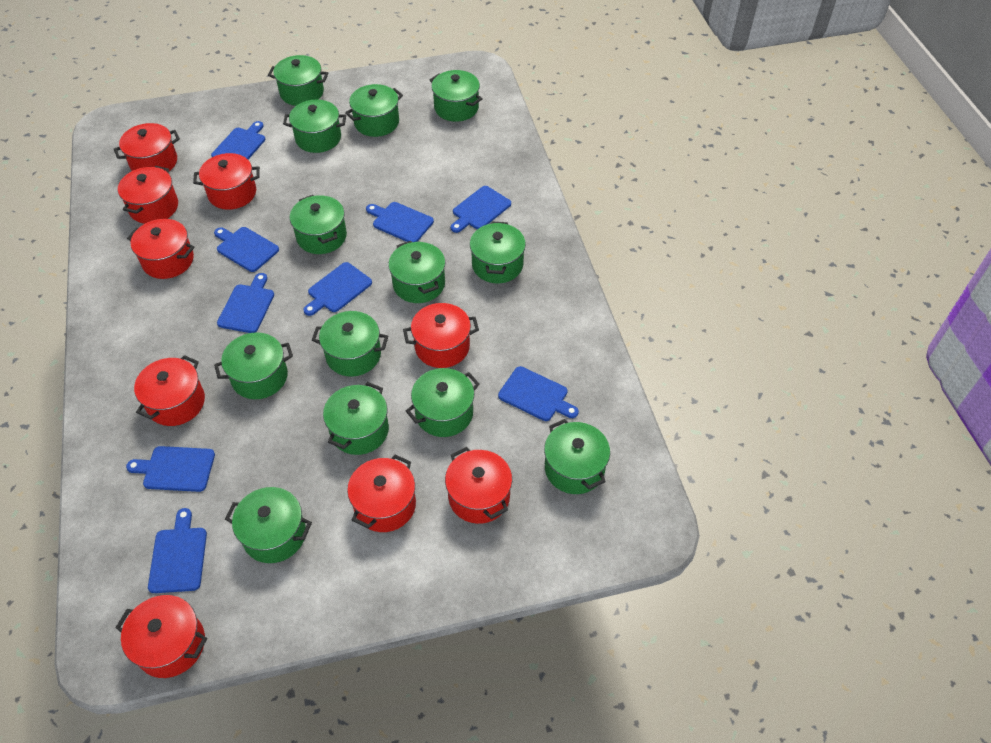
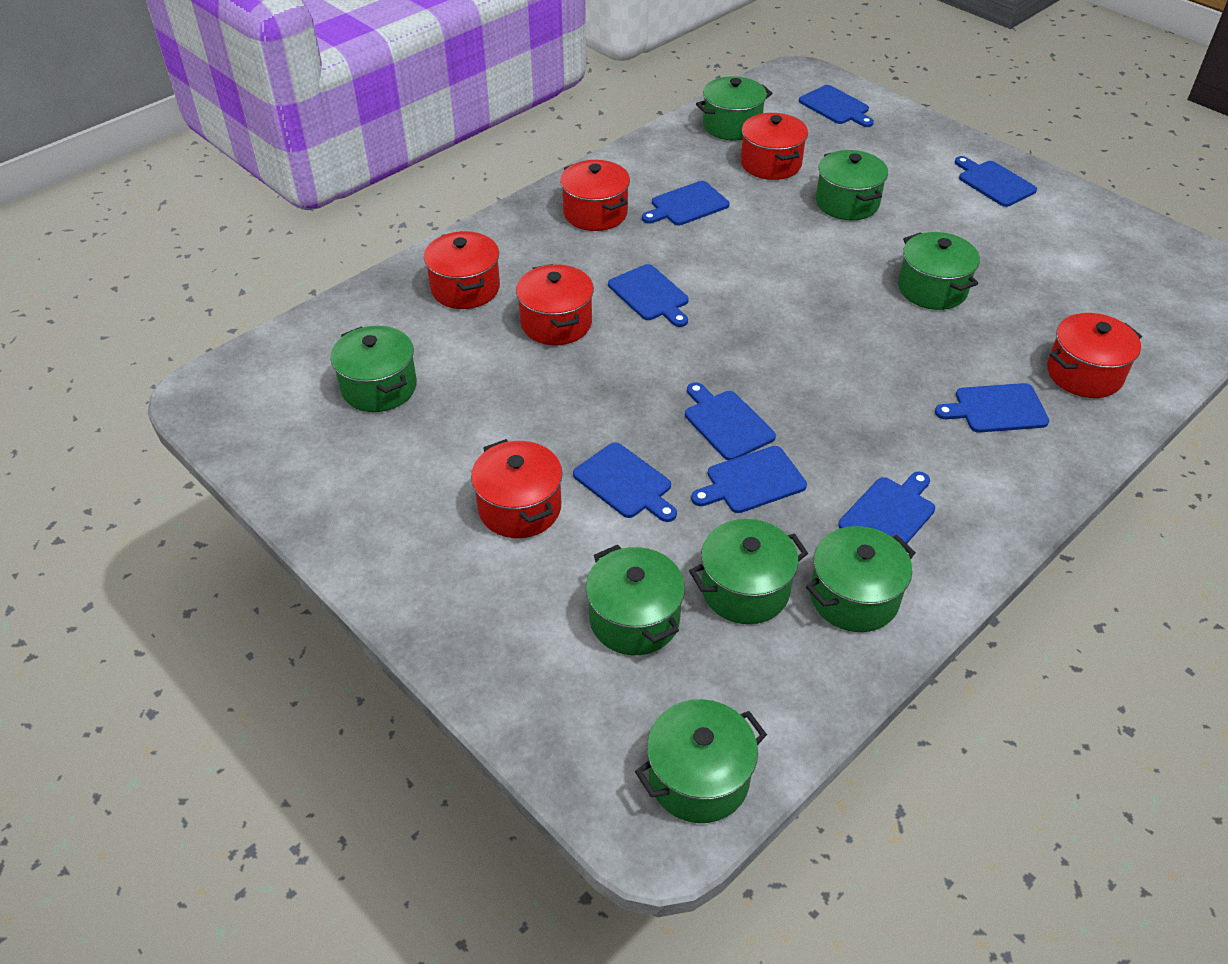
green pot: [214,332,293,399] [225,487,312,563] [268,55,328,106] [283,99,346,153] [290,195,347,254] [312,311,388,377] [323,382,389,455] [345,84,403,137] [388,241,445,303] [406,368,480,437] [430,70,483,122] [470,222,526,283] [544,419,610,494] = 13 -> [331,326,417,412] [586,545,685,655] [635,699,767,823] [689,519,808,624] [696,76,772,140] [806,526,916,632] [816,150,888,220] [898,232,980,310] = 8
red pot: [114,123,180,171] [116,595,207,678] [118,166,178,224] [127,219,194,279] [134,355,205,426] [193,153,260,210] [347,454,416,532] [403,303,479,368] [445,447,512,524] = 9 -> [424,231,500,309] [471,439,562,538] [516,264,594,345] [560,160,630,231] [741,113,808,180] [1047,313,1142,398] = 6

